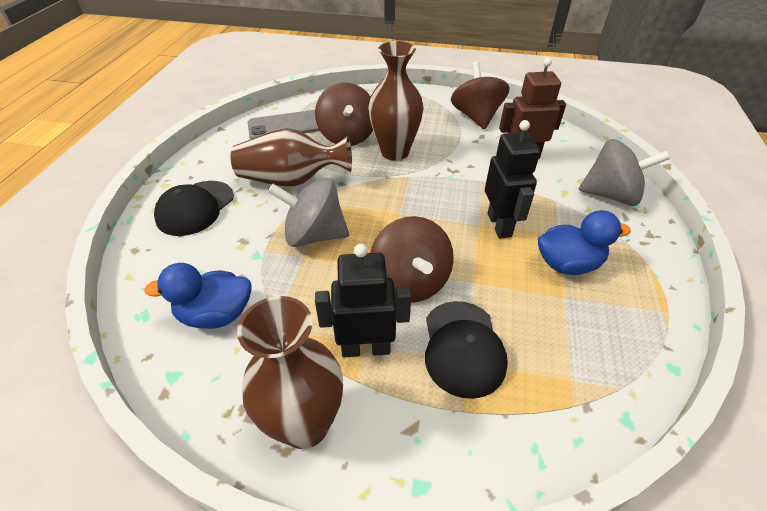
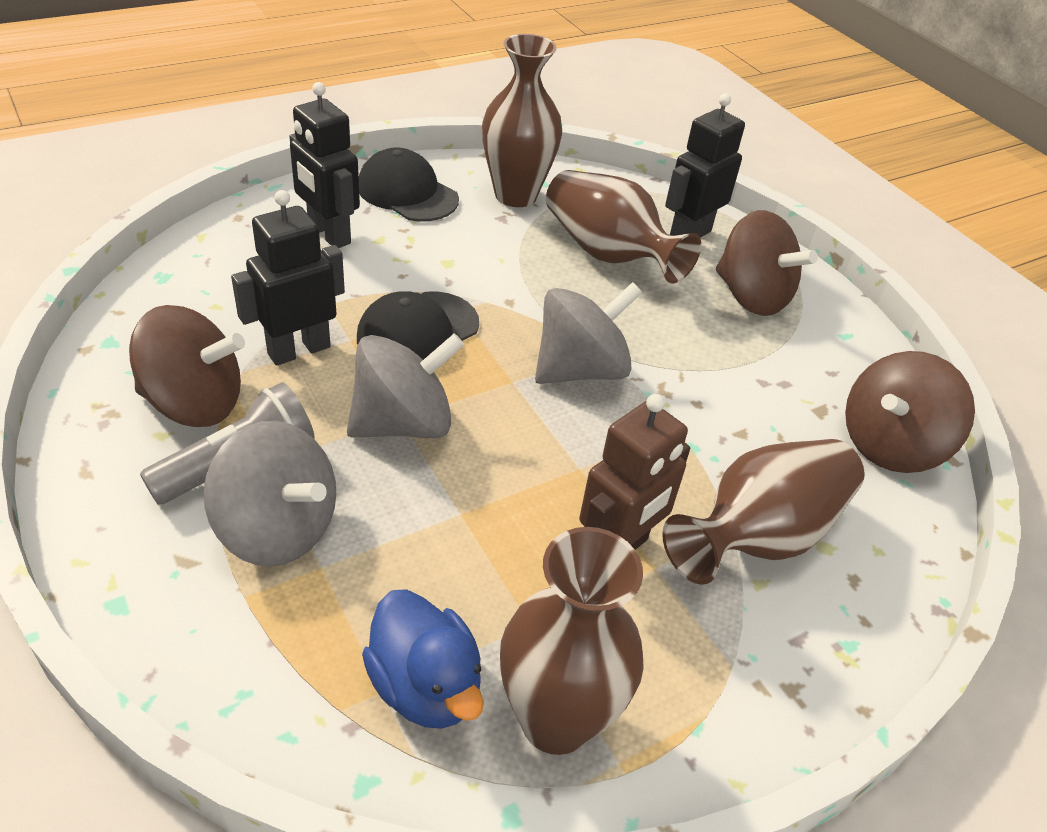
black robot: [315,244,411,357] [485,120,540,239] = 2 -> [231,190,345,366] [289,82,360,248] [665,93,745,237] = 3
blue duck: [144,263,252,329] [538,210,631,275] = 2 -> [362,589,484,729] = 1
brown vase: [231,128,352,186] [237,296,343,449] [368,41,423,161] = 3 -> [482,34,562,207] [500,527,644,755] [546,170,701,283] [662,439,864,585] = 4
grey flashlight: none = 0 -> [140,382,314,505] = 1
grey phone: [248,110,320,139] = 1 -> none = 0
grey spinning top: [268,178,349,247] [578,139,670,206] = 2 -> [204,421,336,567] [347,333,464,438] [535,282,642,384] = 3

